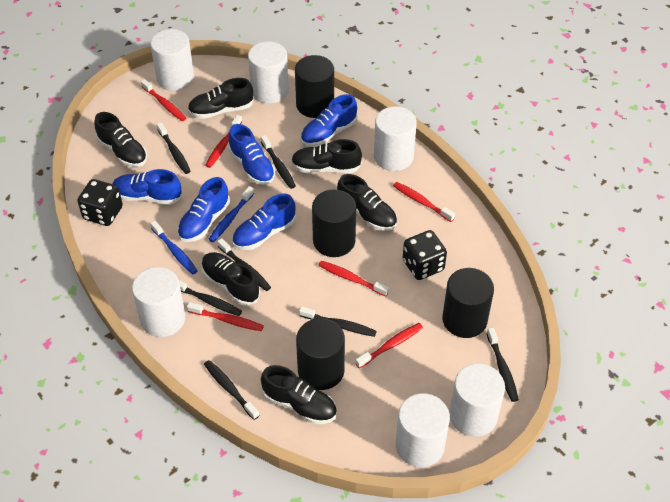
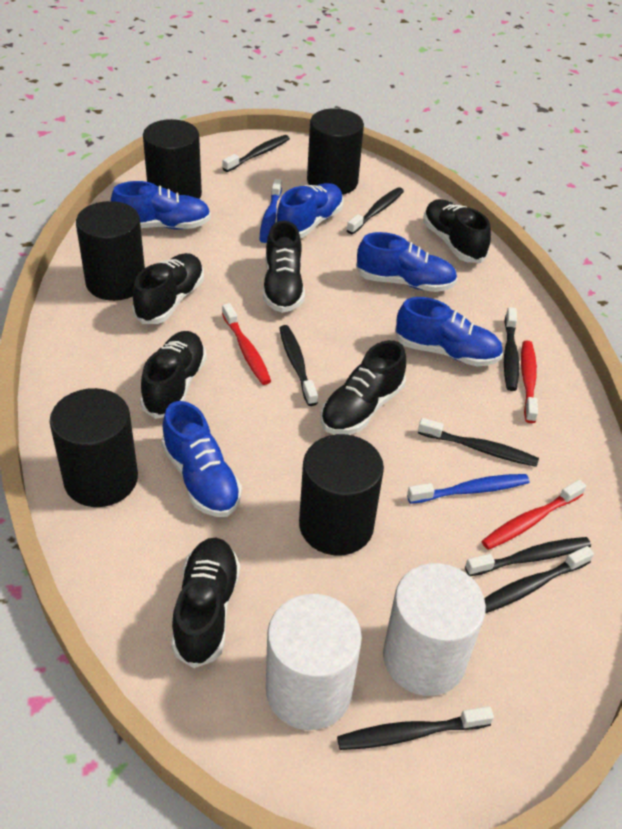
black cylinder: [295,55,334,118] [296,318,345,390] [312,190,356,257] [442,268,494,338] = 4 -> [50,388,138,507] [76,201,145,301] [143,119,202,199] [299,434,384,555] [307,108,364,195] = 5
black dice: [77,179,123,226] [403,230,447,280] = 2 -> none = 0
black toothbrush: [157,122,191,174] [179,280,242,316] [204,360,260,420] [217,238,271,291] [261,135,296,189] [299,306,377,337] [486,327,519,402] = 7 -> [222,135,290,172] [279,325,318,406] [337,706,494,750] [347,187,404,234] [418,418,539,467] [465,537,591,576] [484,546,594,613] [504,307,519,391] = 8
red toothbrush: [141,79,186,121] [187,302,264,331] [205,115,242,168] [318,261,389,296] [355,323,423,369] [393,182,455,222] = 6 -> [222,303,271,385] [481,480,586,550] [521,340,538,423] = 3
white cylinder: [132,267,186,337] [150,29,194,91] [248,41,289,104] [374,106,417,171] [396,393,450,467] [449,363,505,437] = 6 -> [266,594,362,730] [383,563,486,696] = 2

